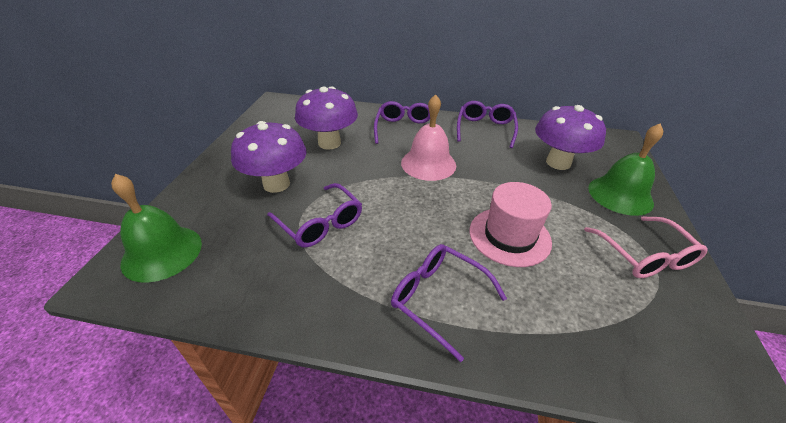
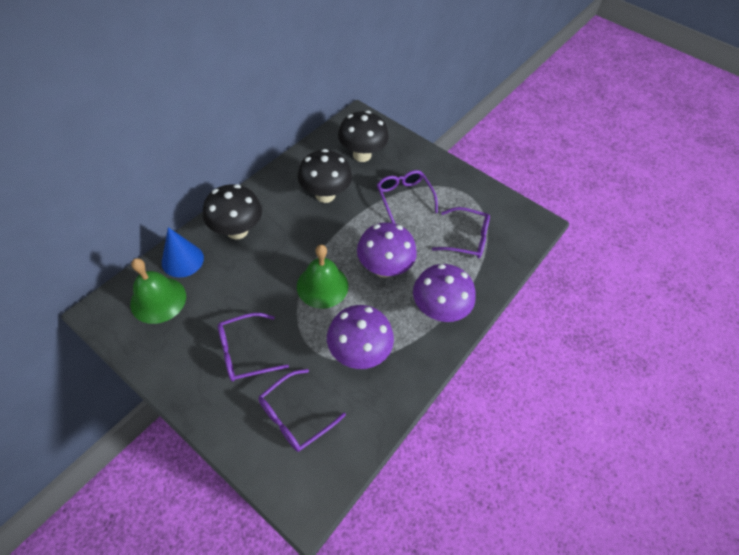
black mushroom: none = 0 -> [203,184,262,240] [298,149,352,203] [338,111,389,162] = 3
blue cone: none = 0 -> [162,227,204,277] = 1
pink bell: [401,94,456,181] = 1 -> none = 0
pink glasses: [584,216,708,278] = 1 -> none = 0
pink hat: [469,182,552,267] = 1 -> none = 0

